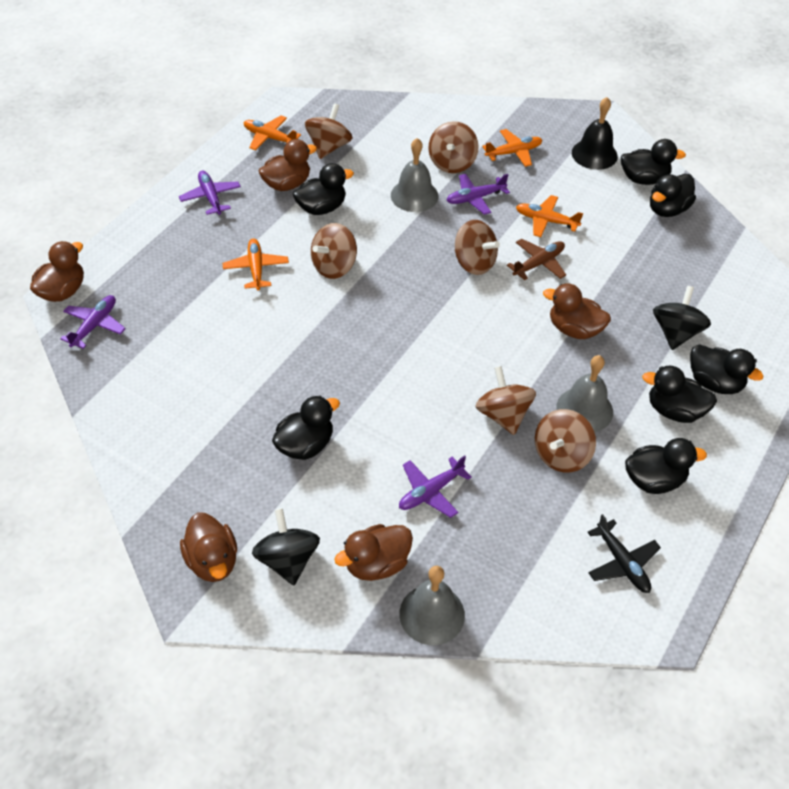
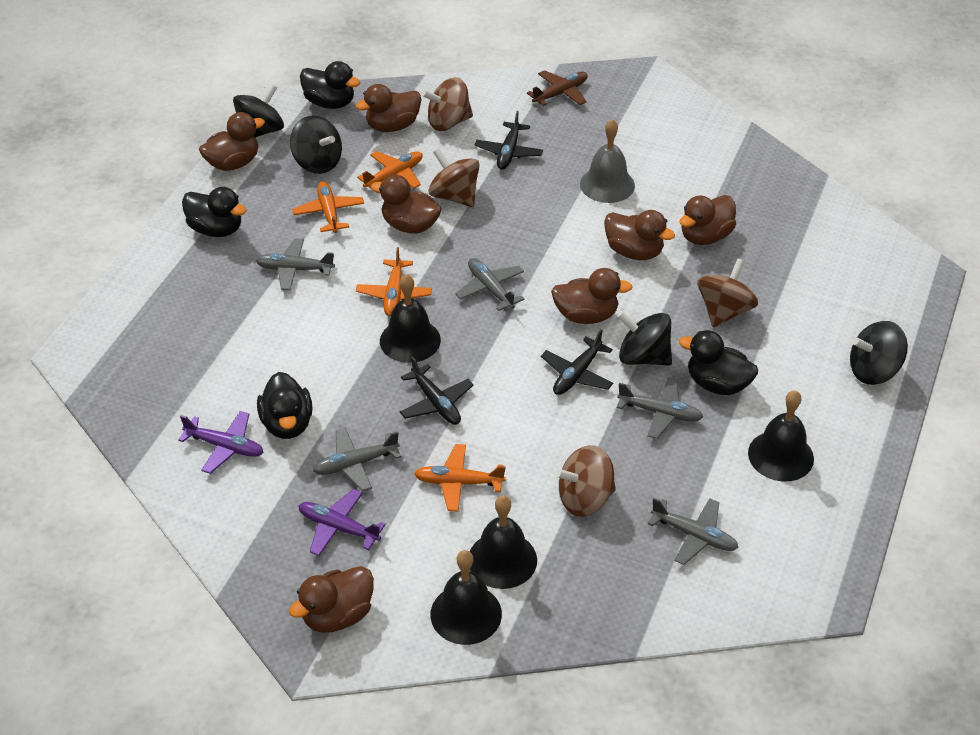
black bell: [572,97,618,170] = 1 -> [380,274,441,363] [430,550,502,645] [470,495,537,589] [748,390,814,481] = 4
black duck: [272,395,340,460] [293,163,354,215] [621,139,686,185] [625,438,707,494] [642,365,717,423] [650,174,696,217] [690,344,763,394] = 7 -> [182,187,246,237] [257,372,313,439] [300,61,360,109] [679,330,758,395] = 4
black plane: [588,514,661,593] = 1 -> [400,357,474,425] [475,111,543,170] [541,329,613,395] = 3
black spinning top: [252,508,320,585] [653,286,711,350] = 2 -> [233,84,284,138] [290,115,342,174] [617,311,672,365] [850,321,908,385] = 4
brown duck: [30,241,84,302] [180,513,237,582] [259,139,317,191] [335,524,413,581] [543,284,611,339] = 5 -> [199,112,265,171] [289,566,374,633] [355,84,422,132] [371,175,442,234] [551,268,633,324] [604,210,675,260] [679,195,736,245] = 7
brown spinning top: [305,103,352,159] [311,223,357,279] [428,121,479,173] [455,220,500,275] [475,366,536,435] [535,409,596,472] = 6 -> [422,77,473,131] [428,148,480,207] [555,445,616,517] [697,258,758,328] = 4
grey bell: [391,138,438,212] [399,566,465,645] [556,355,613,432] = 3 -> [580,119,635,203] = 1
grey plane: none = 0 -> [255,238,335,290] [313,428,401,492] [455,258,524,311] [617,378,703,439] [648,498,739,565] = 5
purple plane: [60,295,126,349] [179,170,241,215] [399,456,472,518] [446,174,510,215] = 4 -> [178,411,264,474] [298,489,386,556] = 2

